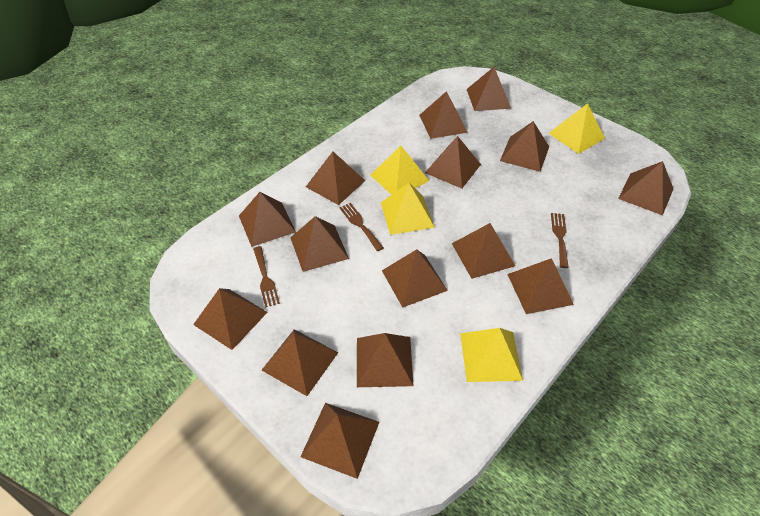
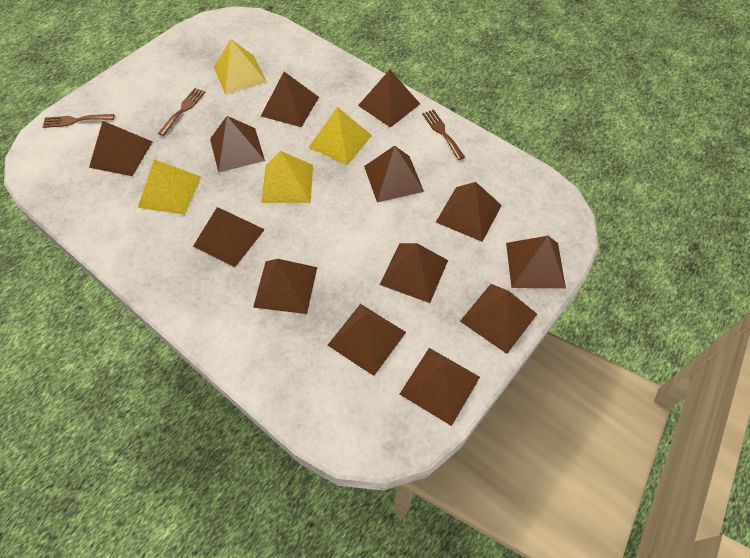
brown pyramid: [193,288,268,350] [239,192,296,247] [262,329,338,396] [290,216,349,272] [300,403,379,479] [306,152,365,205] [357,333,413,387] [382,249,448,308] [419,91,468,139] [425,136,481,188] [452,223,515,279] [467,67,511,111] [500,121,549,172] [507,258,574,314] [618,161,673,215] = 15 -> [89,121,153,176] [193,207,265,267] [210,116,265,173] [253,259,317,314] [261,72,319,127] [328,304,406,376] [358,70,420,128] [364,146,424,202] [380,243,448,303] [400,348,480,426] [436,182,502,242] [460,284,537,354] [506,236,566,288] = 13

